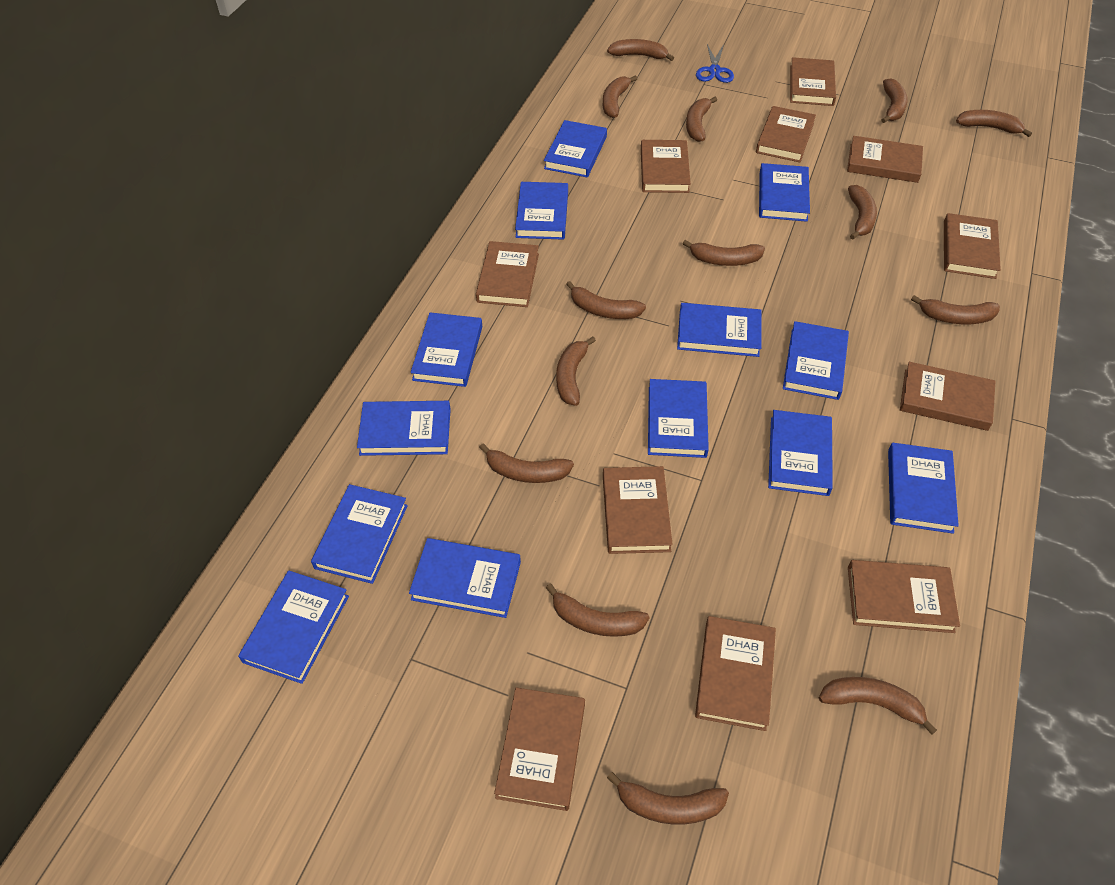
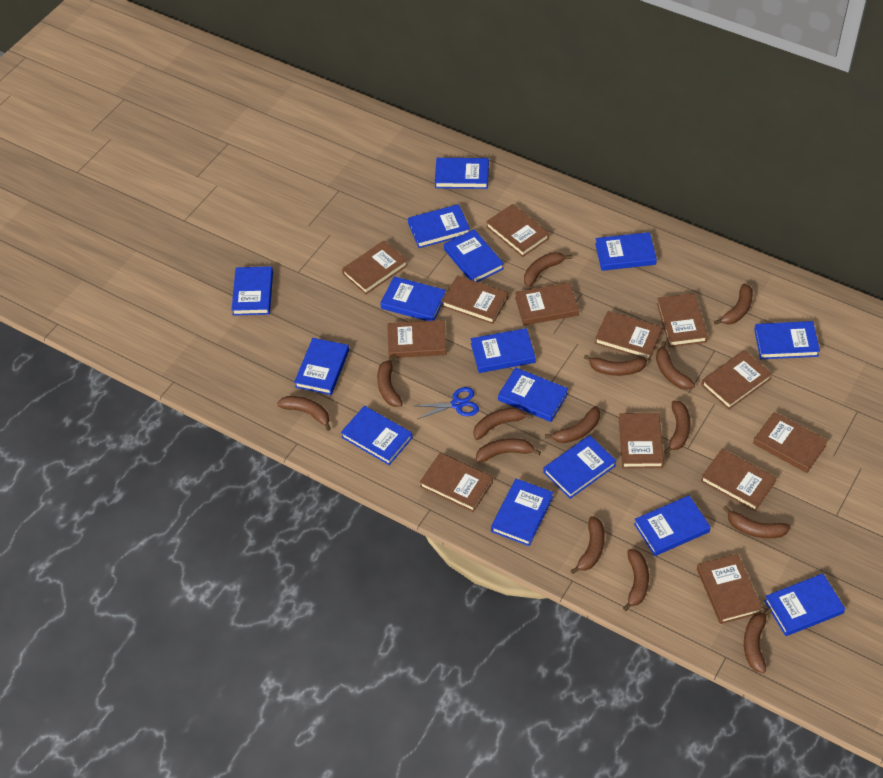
blue book: [238,571,349,684] [311,484,408,584] [357,401,451,456] [409,538,521,618] [411,312,482,387] [515,182,568,240] [544,120,607,177] [648,379,709,458] [677,303,761,357] [759,163,810,222] [768,410,833,496] [783,321,849,400] [888,443,959,534] = 13 -> [231,266,273,316] [294,338,349,395] [341,406,413,465] [380,276,446,321] [408,204,470,248] [435,158,489,189] [444,229,504,282] [471,328,536,373] [491,479,554,546] [498,367,568,422] [543,435,616,499] [595,232,657,271] [634,495,711,556] [754,321,820,359] [764,573,845,636] = 15
brown book: [476,241,539,307] [494,688,585,811] [603,466,673,554] [641,140,691,193] [695,616,776,731] [756,106,816,162] [790,57,836,106] [847,136,923,183] [848,560,960,633] [900,362,995,431] [944,213,1001,279] = 11 -> [342,241,408,294] [387,320,447,358] [420,453,493,512] [442,275,508,324] [486,204,549,257] [515,282,579,325] [595,311,662,360] [619,413,664,469] [657,293,708,347] [697,554,762,624] [701,350,772,409] [701,449,776,511] [753,412,828,473] = 13

